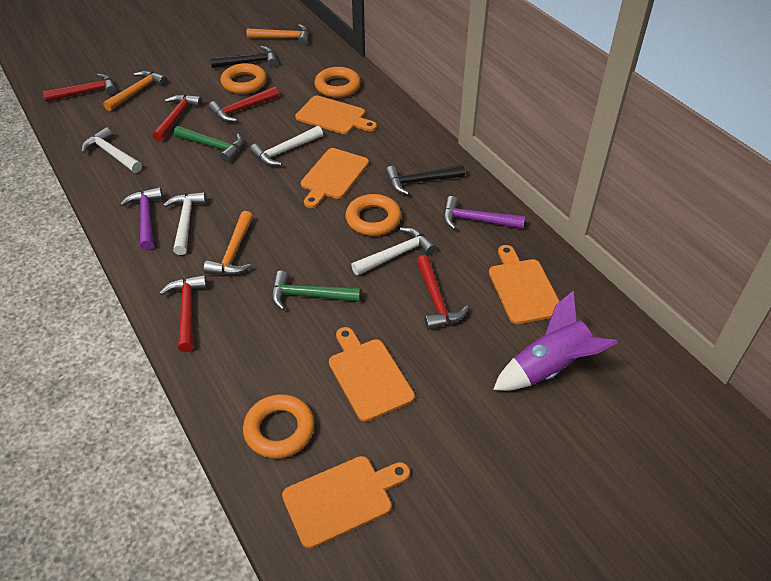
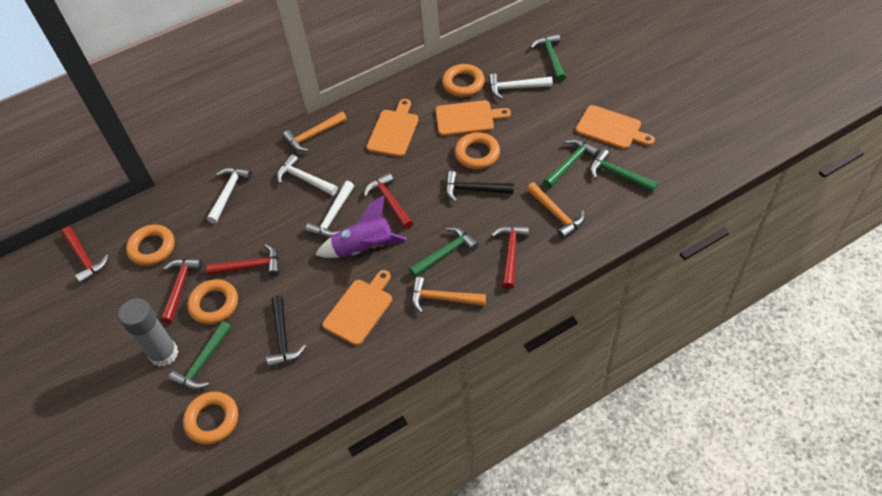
green hammer: [174,126,243,162] [271,271,361,310] = 2 -> [169,321,231,390] [409,227,479,278] [530,33,566,82] [543,139,600,188] [590,149,658,193] = 5
grey glue stick: none = 0 -> [118,298,179,367] = 1
orange cutting board: [282,456,410,549] [295,96,377,134] [301,148,369,208] [329,327,415,422] [489,245,560,324] = 5 -> [322,270,392,346] [366,99,419,157] [436,100,511,136] [576,105,655,149] = 4
orange ring: [221,63,267,94] [243,394,315,459] [314,67,361,98] [345,194,401,236] = 4 -> [126,224,175,266] [183,392,238,445] [187,279,238,325] [442,64,485,97] [454,132,500,170] = 5
purple hammer: [120,187,163,250] [443,196,525,230] = 2 -> none = 0

